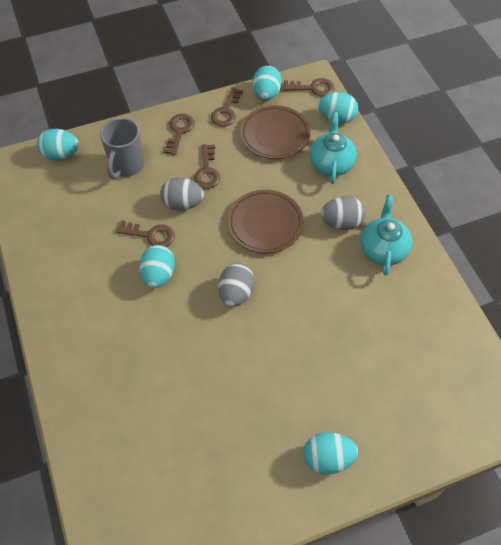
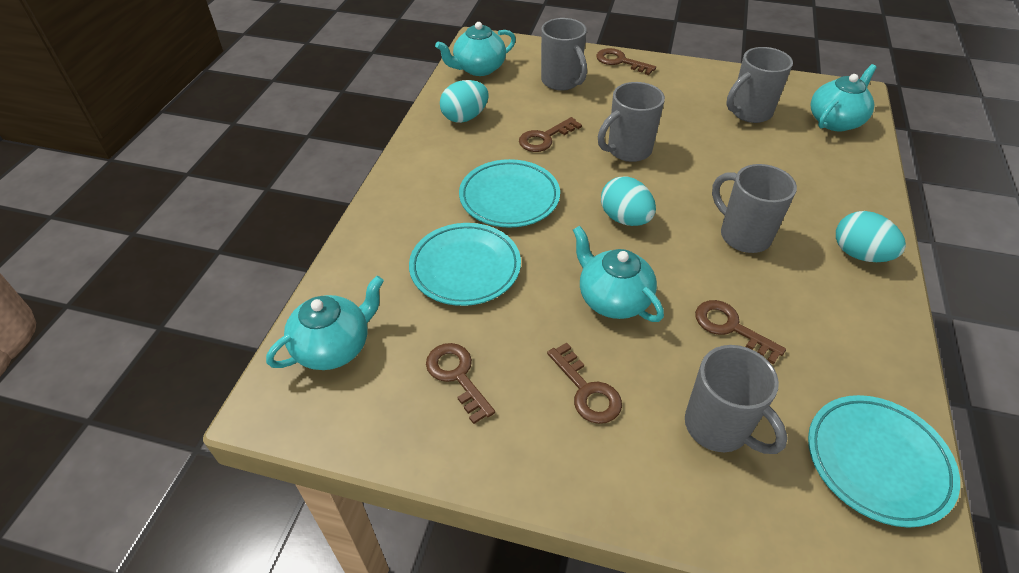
brown plate: [228,190,304,253] [240,105,310,159] = 2 -> none = 0
grey egg: [160,178,204,211] [218,263,255,307] [321,196,366,230] = 3 -> none = 0
grey mug: [100,118,144,179] = 1 -> [541,18,587,91] [598,82,665,162] [685,345,787,454] [712,164,797,253] [726,47,793,123] = 5
turquoise egg: [37,129,79,161] [139,245,175,288] [252,66,282,100] [303,432,358,474] [318,92,358,124] = 5 -> [440,80,489,123] [601,176,656,226] [836,211,906,262] = 3
turquoise plate: none = 0 -> [409,223,521,306] [459,159,560,228] [808,395,960,528] = 3
turquoise teapot: [310,112,357,184] [361,195,412,276] = 2 -> [266,276,384,370] [435,22,516,76] [573,226,664,322] [811,64,877,131] = 4

